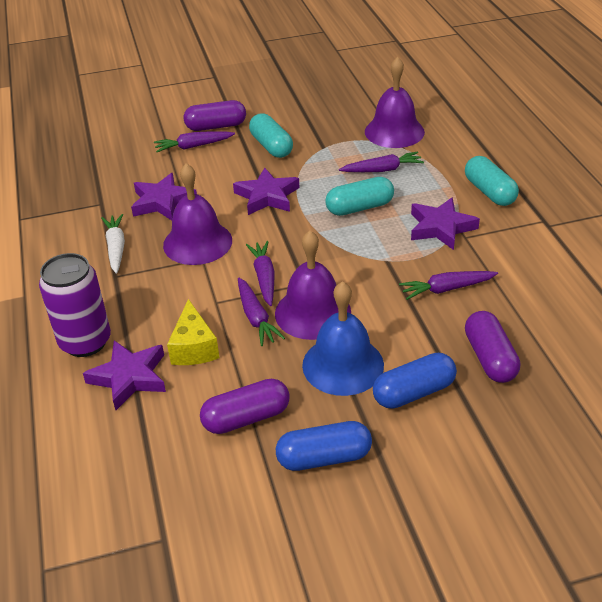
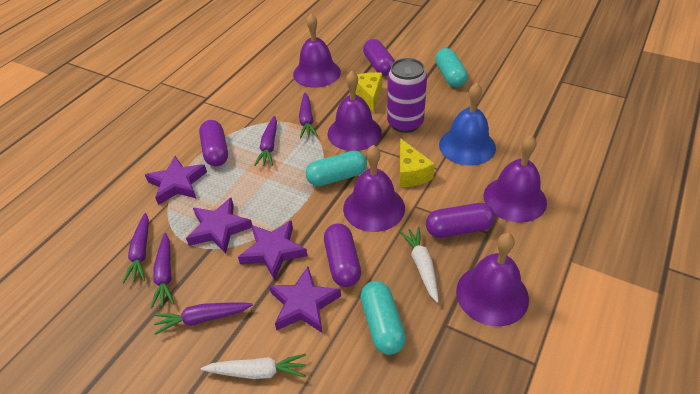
blue capsule: [276,421,372,471] [373,353,457,409] = 2 -> none = 0
purple bell: [163,163,232,265] [275,230,351,340] [365,57,425,148] = 3 -> [293,14,341,88] [328,71,382,151] [343,145,405,232] [456,233,529,326] [484,135,547,223] = 5
purple capsule: [184,100,246,131] [200,379,290,434] [465,311,520,383] = 3 -> [199,120,228,167] [324,223,361,287] [363,39,395,76] [426,203,495,238] = 4
white carrot: [101,214,125,274] = 1 -> [201,354,306,379] [399,227,439,303] = 2
yellow cheese: [167,299,220,365] = 1 -> [356,72,382,113] [400,138,435,187] = 2

